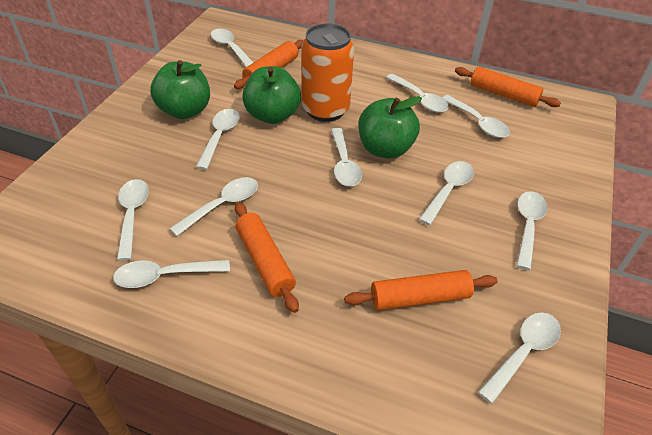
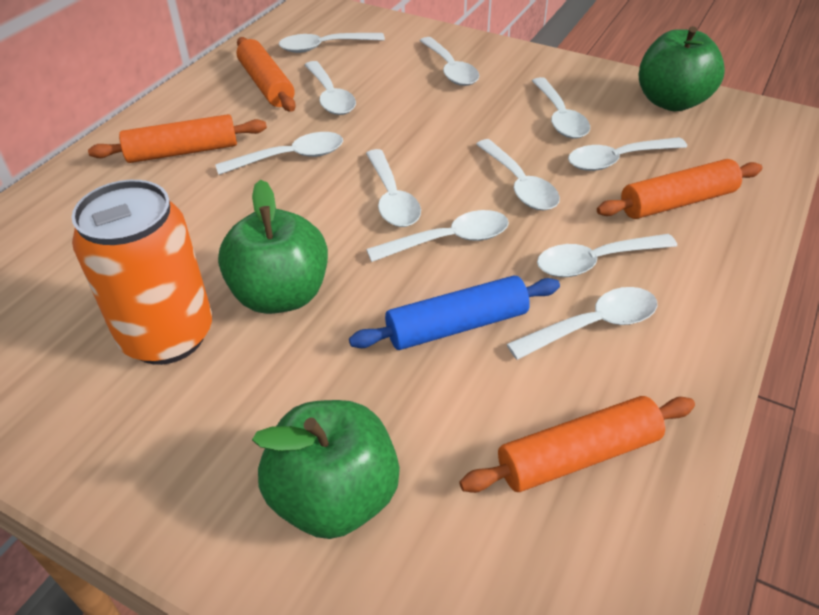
blue rolling pin: none = 0 -> [349,275,560,350] = 1

